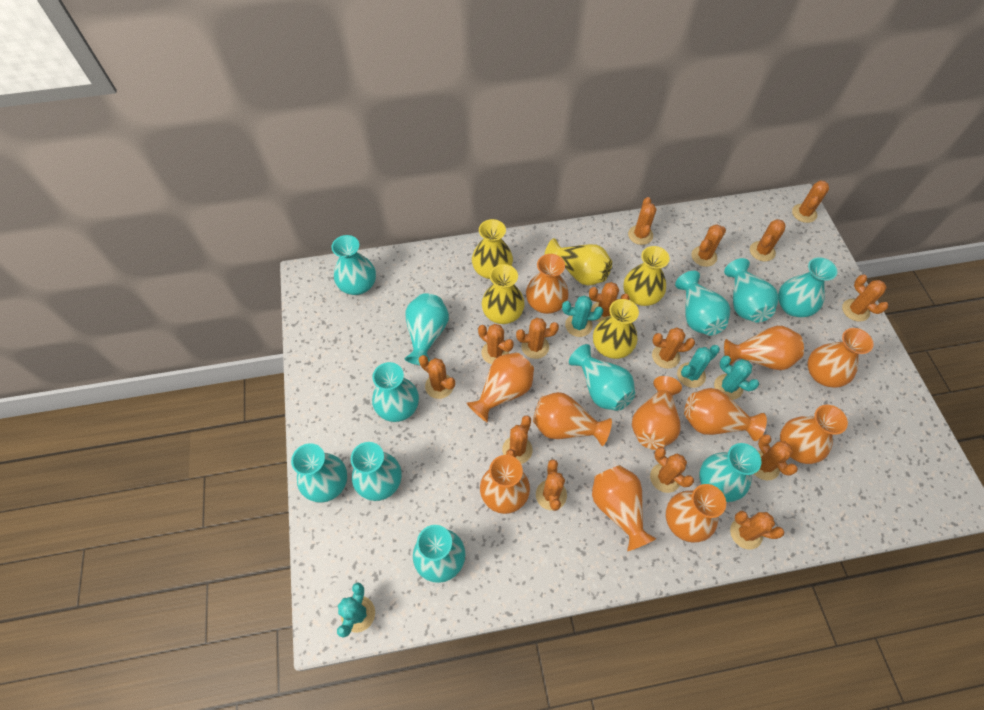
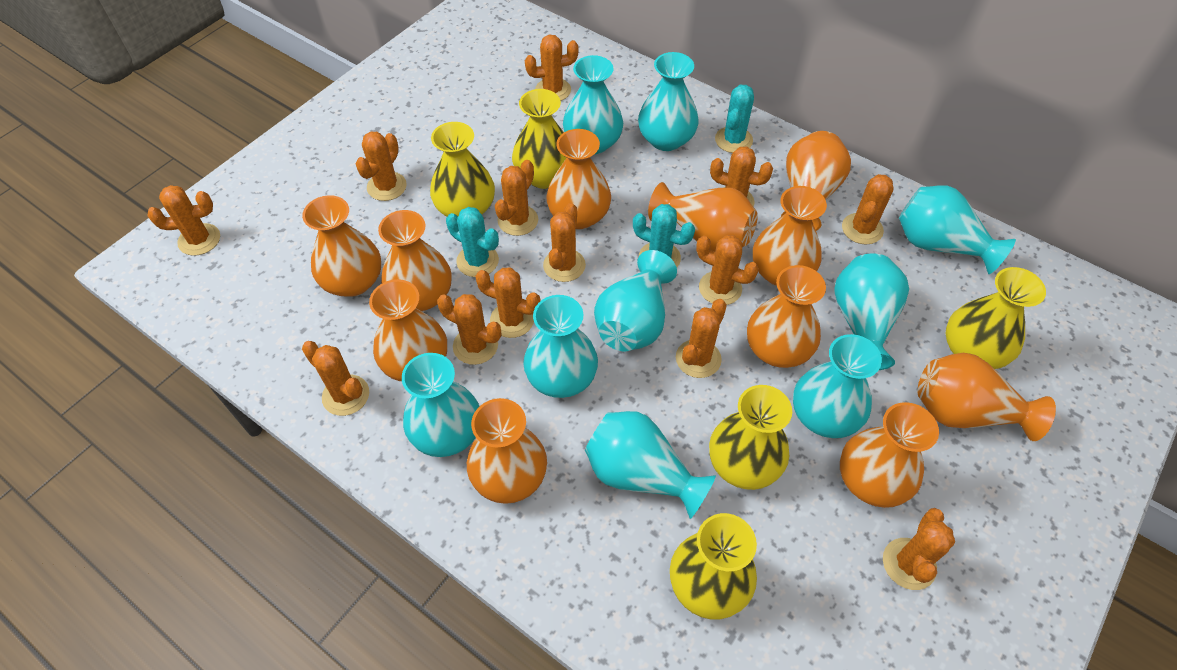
orange cactus: [419,355,455,399] [478,324,514,364] [502,415,533,464] [516,318,559,359] [536,459,567,511] [589,282,630,322] [628,197,656,245] [650,447,694,493] [652,327,695,369] [692,224,726,267] [730,511,784,549] [750,219,786,262] [754,434,798,480] [792,180,829,223] [842,275,888,322] = 15 -> [148,185,220,256] [302,341,369,416] [356,131,407,201] [437,294,501,365] [475,268,541,338] [495,160,538,236] [525,34,579,101] [543,203,586,282] [676,299,727,378] [696,235,759,305] [710,146,773,207] [842,174,894,245] [883,508,955,590] = 13
turquoise cactus: [337,582,375,637] [562,295,603,337] [677,345,720,388] [714,356,759,400] = 4 -> [446,207,499,277] [633,204,695,267] [715,85,754,153] = 3
turquoise vase: [291,443,347,503] [331,235,376,295] [351,442,402,501] [372,362,419,422] [405,293,449,366] [413,525,465,583] [569,344,635,411] [675,271,730,336] [699,443,762,502] [724,258,779,322] [778,257,837,317] = 11 -> [402,353,479,457] [523,295,598,398] [563,55,623,155] [585,411,716,519] [594,250,677,351] [638,52,699,151] [793,334,882,438] [834,254,909,370] [899,185,1016,274] = 9

